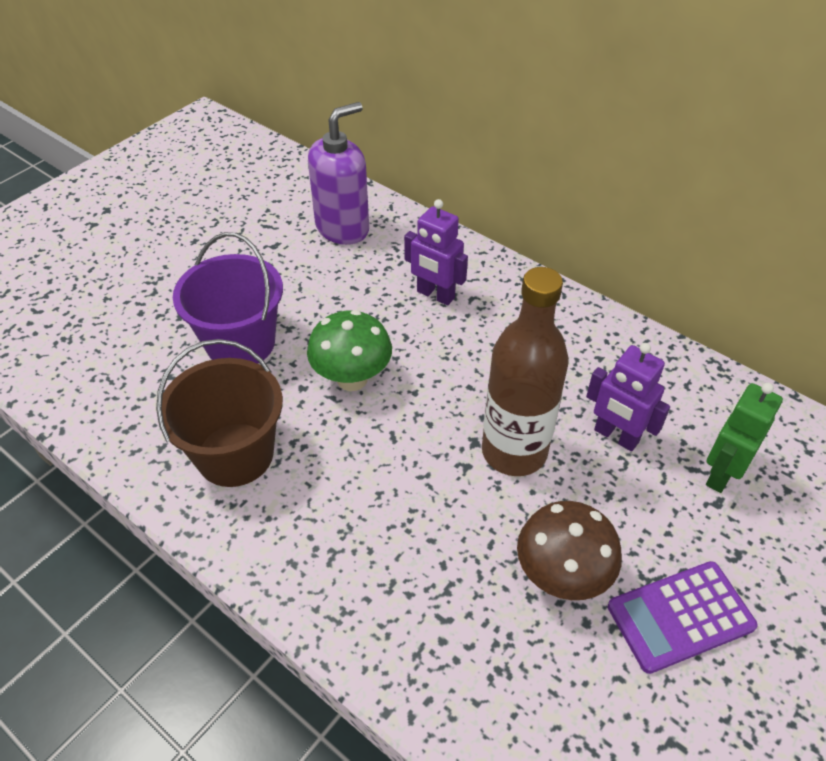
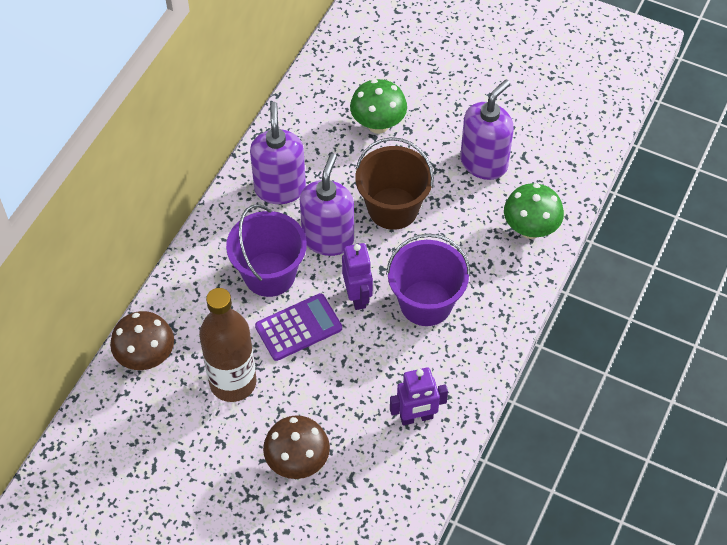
brown mushroom: [517,501,622,600] = 1 -> [110,311,174,370] [263,415,330,479] = 2
green mushroom: [307,310,392,391] = 1 -> [350,79,407,134] [504,183,564,239] = 2
green robot: [706,382,783,493] = 1 -> none = 0
purple bucket: [173,232,283,364] = 1 -> [226,204,307,297] [386,234,470,326] = 2
purple soap dispenser: [308,102,369,245] = 1 -> [250,102,306,204] [300,153,354,256] [460,80,514,180] = 3

